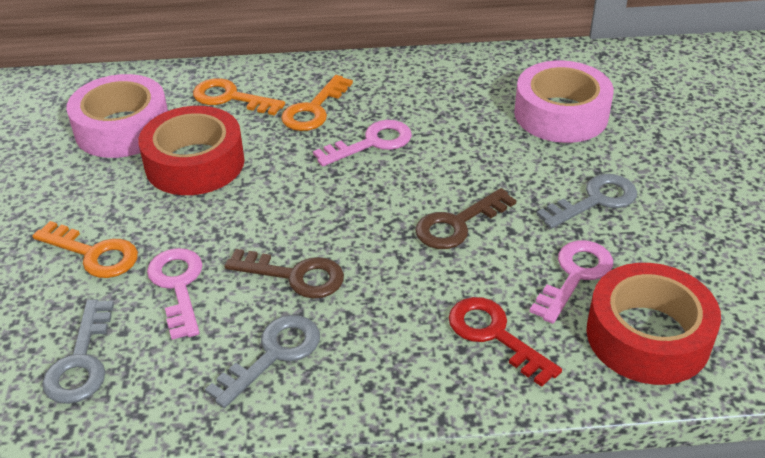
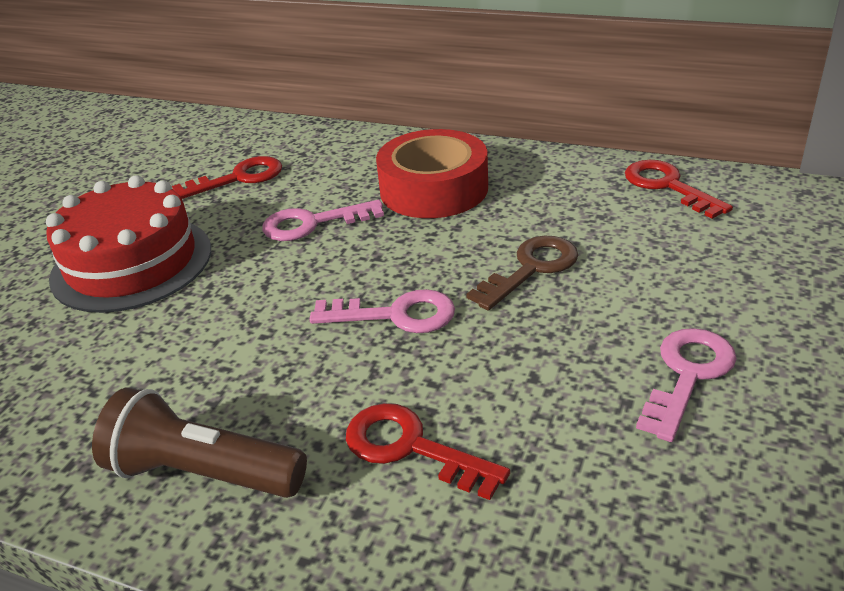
brown flashlight: none = 0 -> [92,388,307,498] = 1
brown key: [224,249,344,299] [415,188,516,249] = 2 -> [466,236,578,311] = 1
grey key: [42,299,114,404] [205,315,320,408] [536,174,637,229] = 3 -> none = 0
orange key: [32,221,138,278] [193,78,285,116] [281,75,353,131] = 3 -> none = 0
pink tape: [66,74,168,158] [514,61,614,143] = 2 -> none = 0
red cake: none = 0 -> [46,175,211,313] = 1
red key: [448,297,562,387] = 1 -> [172,156,282,199] [346,403,510,500] [625,160,733,219] = 3
red tape: [138,106,244,195] [586,263,721,385] = 2 -> [376,129,488,218] = 1

